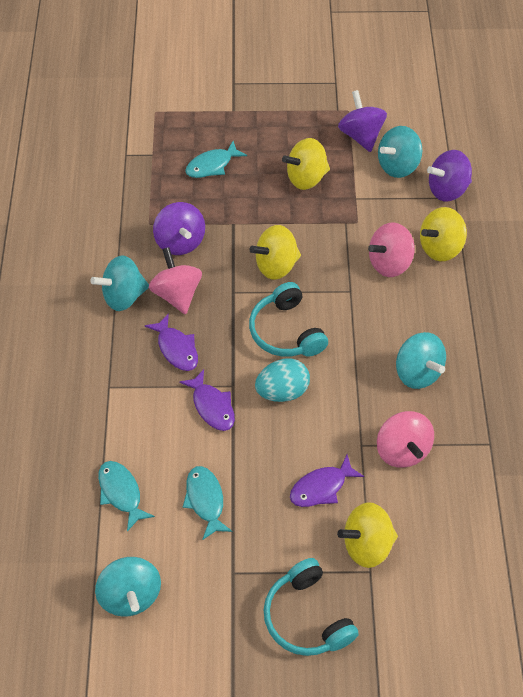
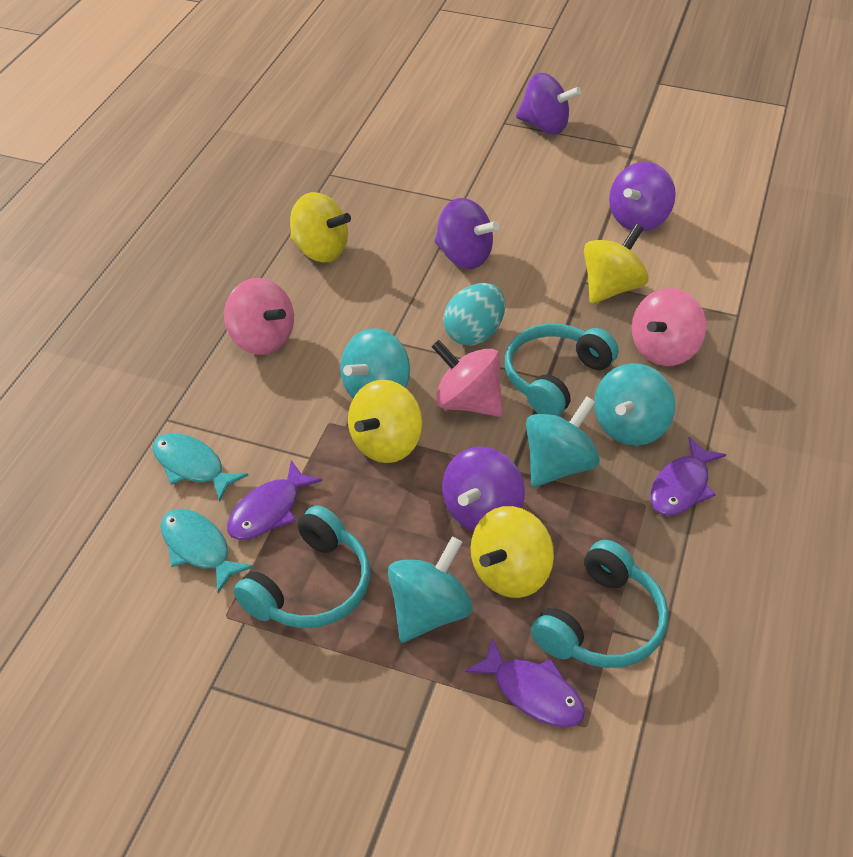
purple spinning top: [153,202,205,255] [338,90,387,152] [427,150,472,202] = 3 -> [434,198,500,269] [442,447,525,531] [516,73,581,134] [609,162,676,232] = 4
turquoise fish: [98,461,155,531] [183,466,233,540] [185,141,247,178] = 3 -> [153,433,248,502] [161,509,254,593] = 2
turquoise headphones: [249,282,328,357] [264,558,359,656] = 2 -> [234,505,370,628] [505,324,618,416] [531,540,669,668] = 3

